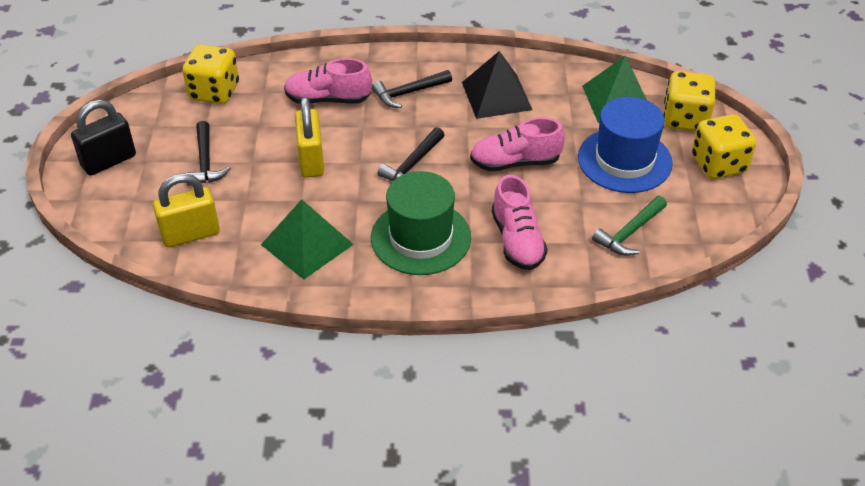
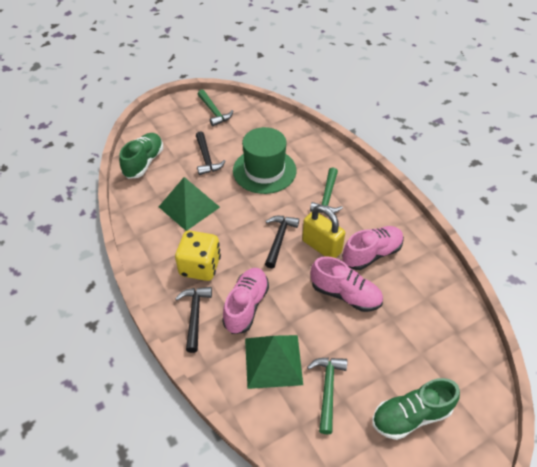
black padlock: [71,100,136,176] = 1 -> none = 0
black pyramid: [462,51,532,119] = 1 -> none = 0
blue hat: [578,97,673,193] = 1 -> none = 0
green hammer: [592,196,667,256] = 1 -> [198,90,233,126] [307,358,347,434] [310,167,343,213] = 3
green shoe: none = 0 -> [119,133,163,179] [372,378,460,440] = 2
yellow dice: [182,44,239,104] [663,71,715,131] [692,114,756,179] = 3 -> [175,230,221,281] = 1
yellow padlock: [153,173,220,247] [295,97,324,178] = 2 -> [302,205,345,258] = 1

